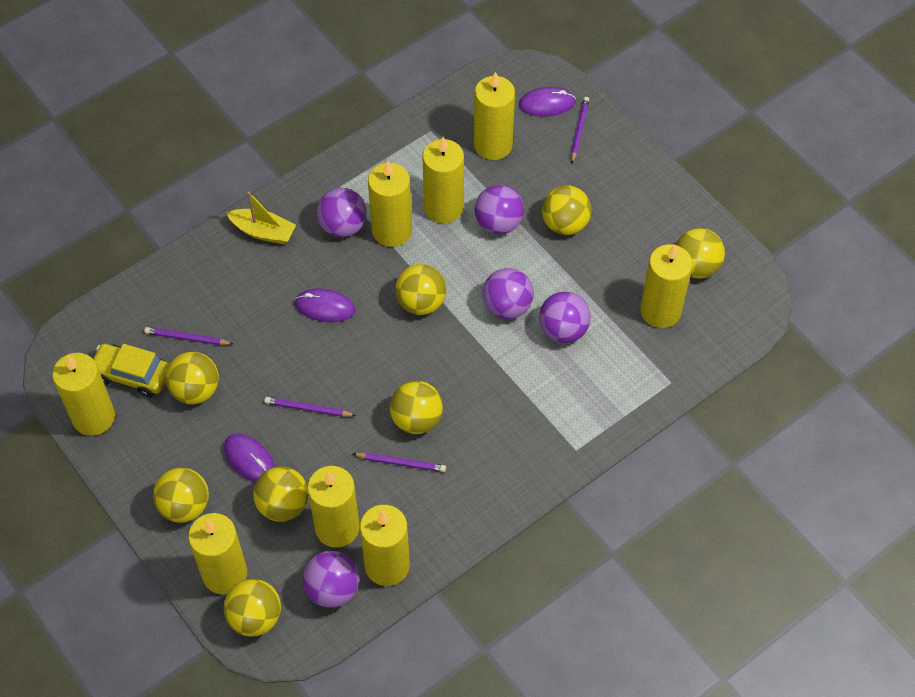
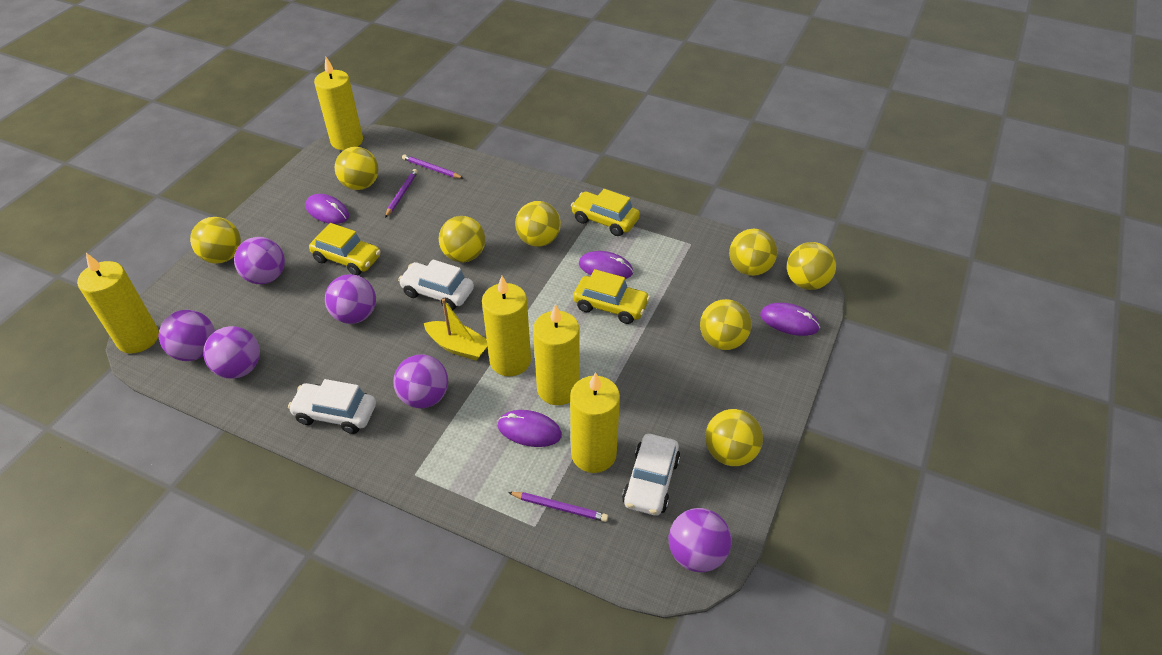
purple ball: [302,551,359,608] [317,188,367,237] [475,185,524,234] [482,268,534,319] [539,292,591,343] = 5 -> [159,310,215,361] [203,326,260,379] [234,237,285,284] [325,274,376,324] [393,354,448,408] [669,508,732,572] = 6
purple mouse: [224,434,275,482] [295,288,355,322] [519,87,576,117] = 3 -> [305,194,349,224] [498,410,562,447] [579,251,633,279] [760,303,820,336] = 4
purple pencil: [144,327,233,345] [264,397,356,417] [353,452,446,472] [571,97,589,164] = 4 -> [385,169,418,218] [402,154,463,178] [508,492,608,522] = 3
white car: none = 0 -> [288,379,376,434] [398,259,474,310] [622,434,680,516] = 3
yellow candle: [52,353,115,436] [188,513,247,594] [307,466,360,548] [360,505,410,586] [368,161,412,247] [423,137,464,223] [474,72,515,160] [640,244,693,328] = 8 -> [77,253,159,353] [314,57,363,150] [482,276,531,376] [533,304,580,405] [570,372,620,473] = 5
yellow car: [93,344,169,398] = 1 -> [309,223,381,275] [571,189,640,236] [573,269,650,324] = 3

